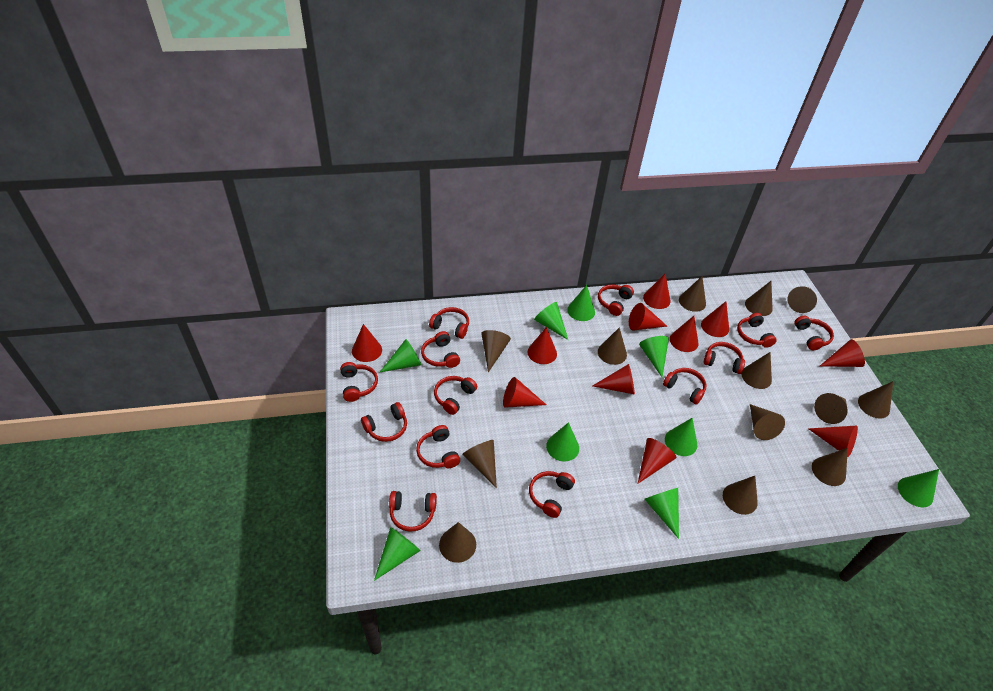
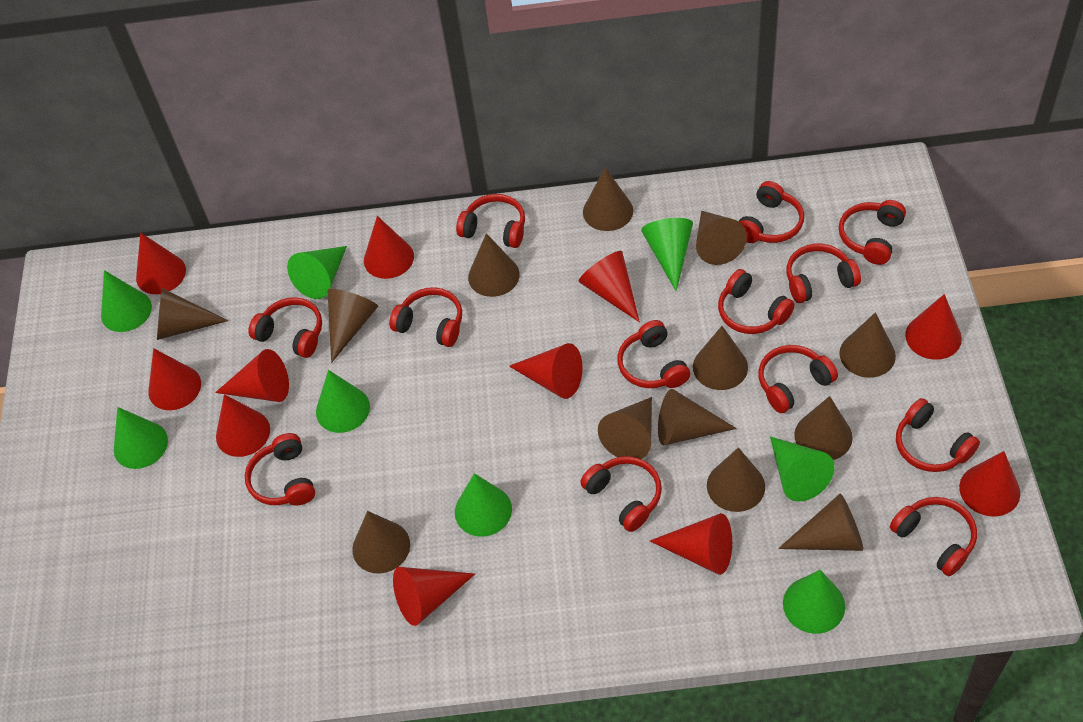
green cone: [374,527,421,581] [379,339,422,373] [534,302,568,340] [546,422,579,462] [567,285,595,321] [639,336,669,377] [645,488,679,539] [665,418,697,456] [898,469,939,507] = 9 -> [101,270,152,332] [114,407,168,469] [287,246,347,299] [316,370,370,433] [455,473,512,537] [641,218,693,291] [770,436,835,502] [783,570,845,634] = 8

